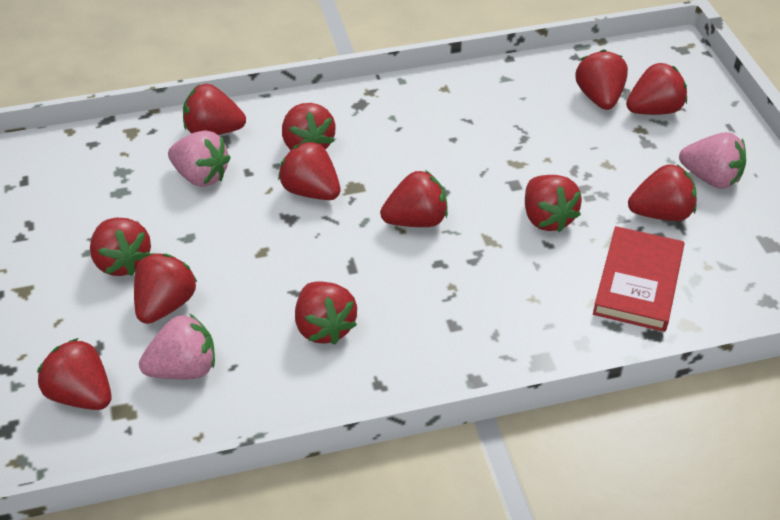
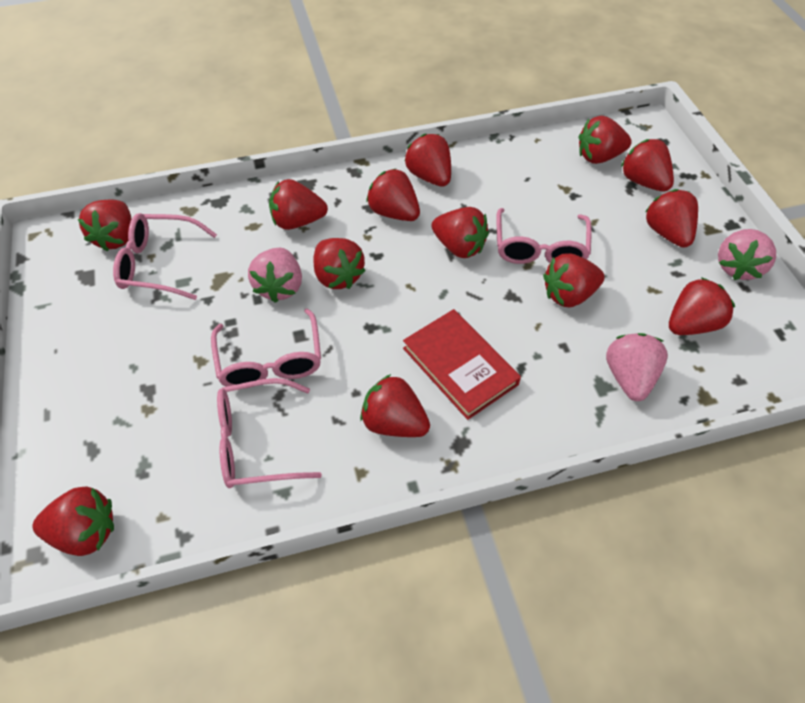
pink glasses: none = 0 -> [113,213,217,300] [211,308,321,389] [217,378,322,488] [496,208,592,264] = 4
red strawberry: [37,338,112,410] [90,218,151,276] [134,253,197,324] [183,84,246,135] [278,141,340,200] [282,103,336,150] [295,281,357,345] [380,170,448,227] [525,175,582,232] [575,50,628,110] [626,63,687,115] [628,164,697,221] = 12 -> [32,486,114,556] [78,199,132,251] [269,179,328,230] [313,238,366,289] [360,374,430,437] [366,168,420,221] [405,134,451,187] [432,207,489,258] [543,253,605,307] [579,116,632,164] [621,139,674,192] [645,189,698,248] [669,277,735,335] = 13

